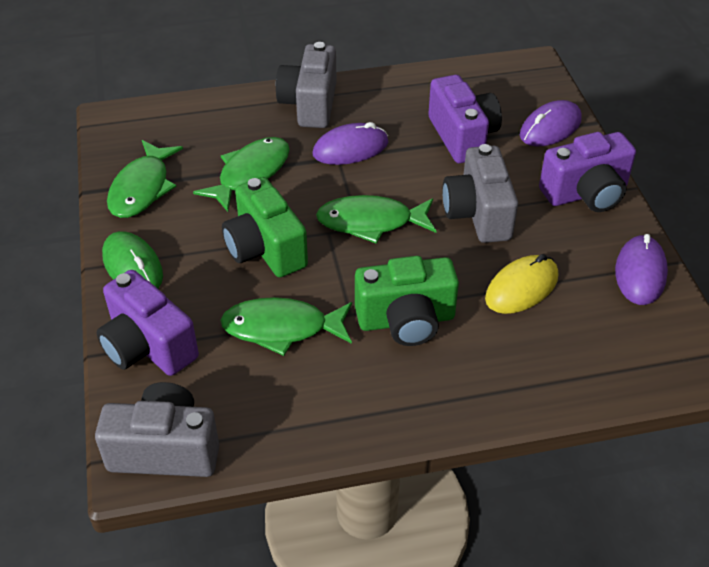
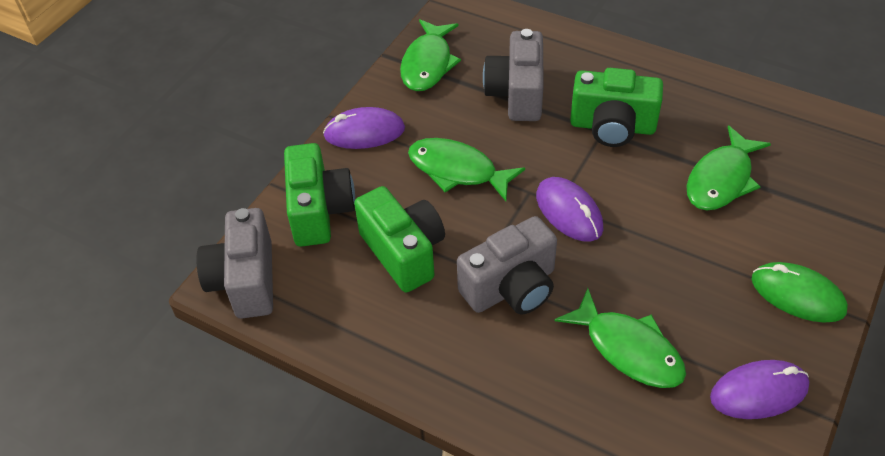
green camera: [222,177,308,277] [355,256,459,346] = 2 -> [284,143,355,247] [354,186,445,292] [570,68,663,147] = 3
purple camera: [97,270,199,376] [428,75,502,163] [539,132,636,212] = 3 -> none = 0
yellow mouse: [485,254,558,314] = 1 -> none = 0

